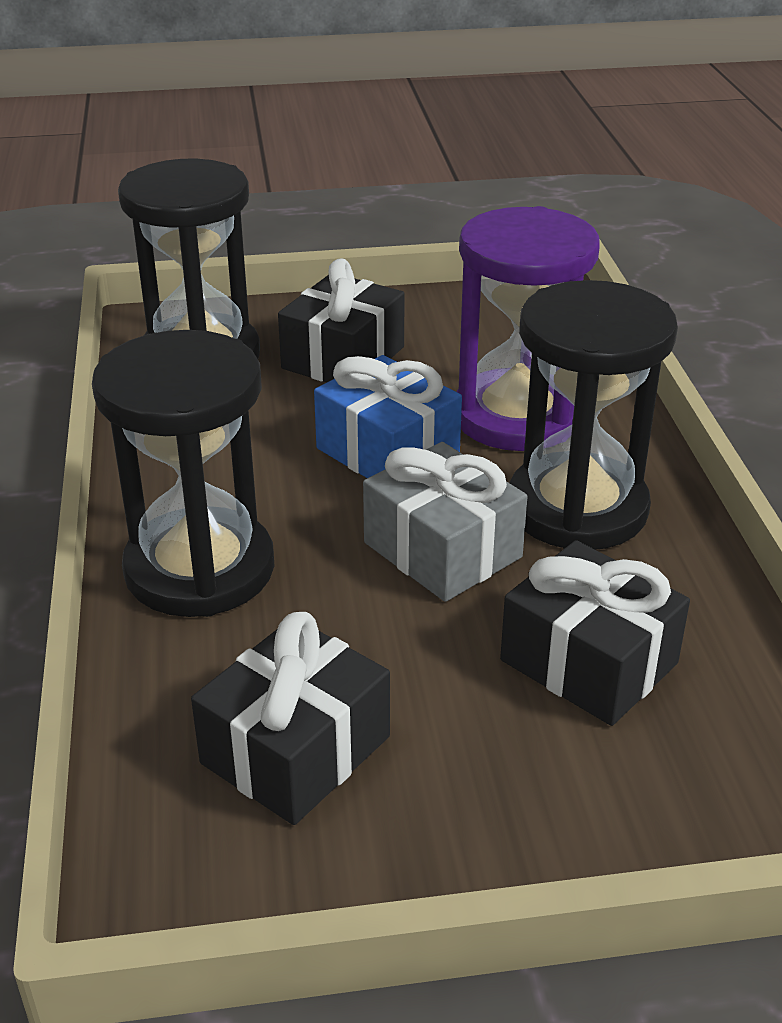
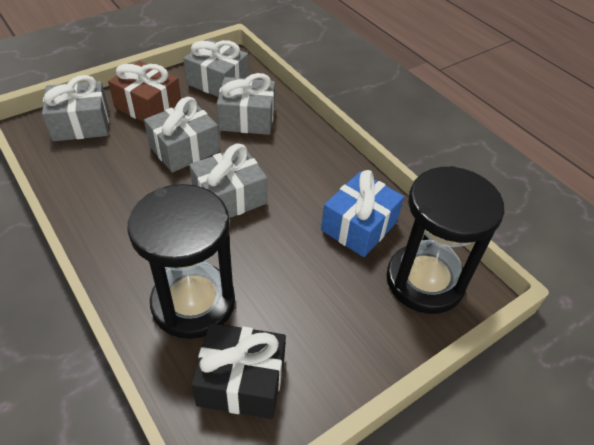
black gift: [191,612,390,825] [278,258,405,382] [500,540,690,726] = 3 -> [191,323,286,419] = 1
black hourglass: [92,330,274,617] [118,159,260,359] [509,280,678,550] = 3 -> [128,184,235,339] [387,166,504,314] = 2
brown gift: none = 0 -> [108,61,181,122] = 1
grey gift: [363,442,528,602] = 1 -> [42,75,109,141] [144,97,220,173] [183,39,249,97] [189,144,267,218] [217,73,275,135] = 5
purple hourglass: [456,206,600,451] = 1 -> none = 0

